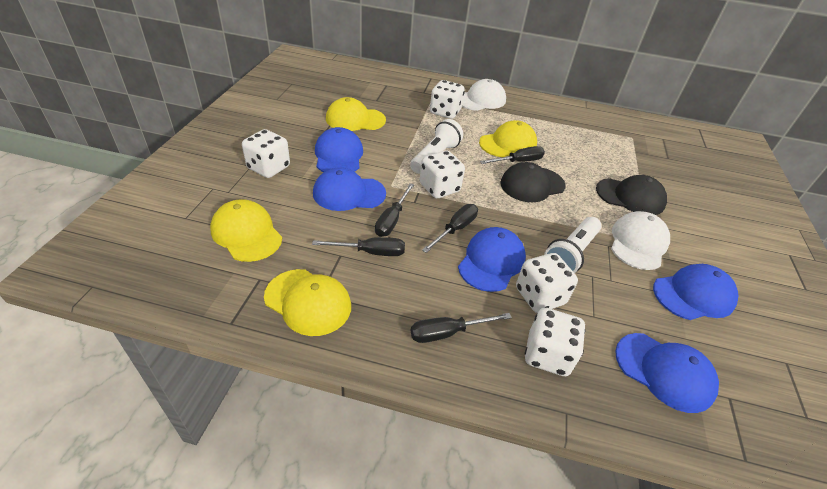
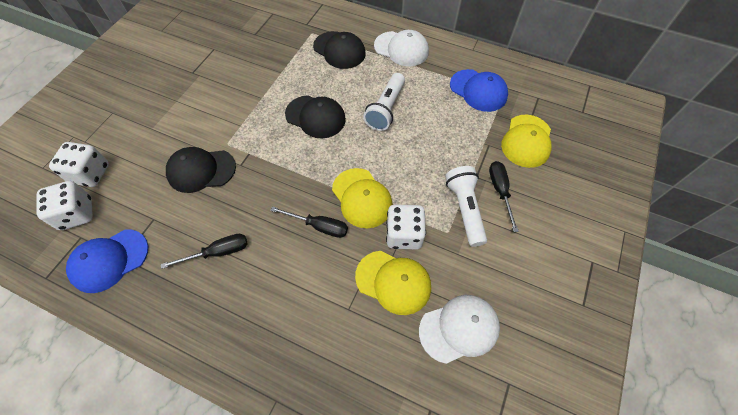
black cap: [500,162,566,202] [596,175,667,215] = 2 -> [166,147,236,193] [285,95,346,138] [313,31,366,69] = 3
black screwdriver: [312,237,405,256] [375,183,414,237] [410,313,512,343] [422,204,478,253] [480,146,545,164] = 5 -> [161,234,248,269] [270,206,348,238] [489,161,519,232] = 3
blue cap: [313,168,386,211] [315,127,363,172] [458,227,526,292] [615,333,719,413] [653,264,738,320] = 5 -> [66,229,148,293] [450,69,508,112] = 2
white dice: [242,129,290,178] [420,151,465,198] [430,80,465,119] [516,253,578,313] [525,308,585,376] = 5 -> [37,181,93,230] [49,142,109,187] [386,204,426,250] = 3
yellow cap: [210,199,282,262] [264,269,351,336] [326,97,386,131] [479,120,537,157] = 4 -> [332,168,393,228] [355,251,431,315] [501,115,552,168] = 3

